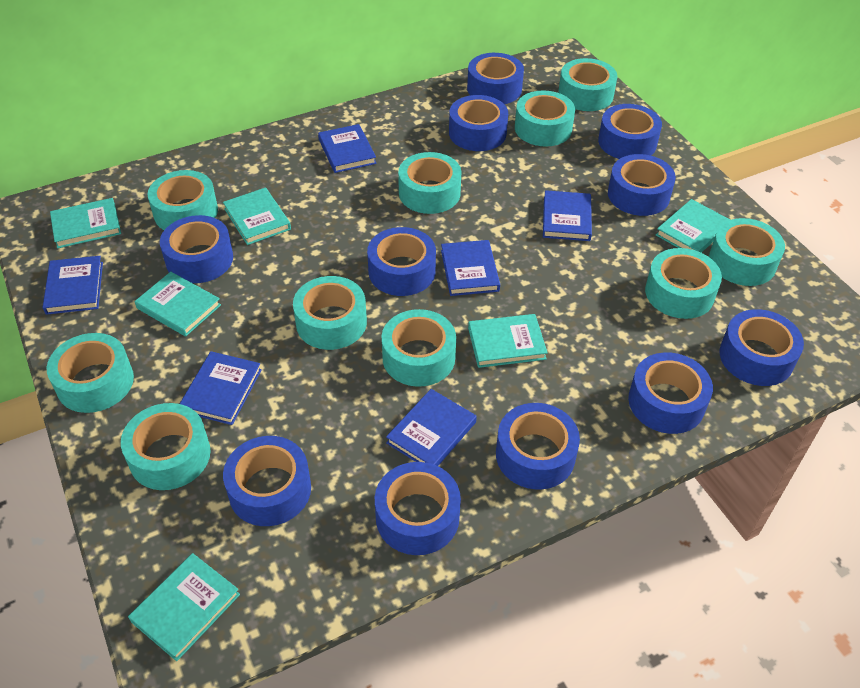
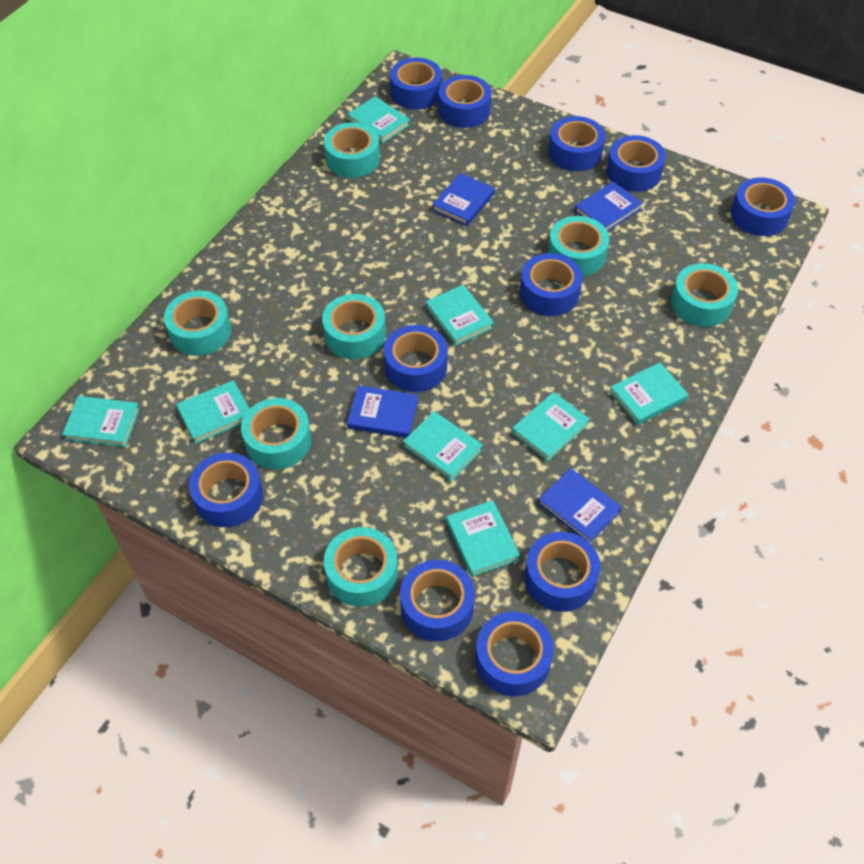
blue book: [43,256,103,315] [180,351,262,425] [318,124,376,173] [386,389,477,466] [441,240,500,296] [543,190,592,241] = 6 -> [347,385,418,438] [432,173,495,226] [538,468,622,543] [575,181,643,231] = 4
turquoise book: [50,198,121,248] [128,553,240,661] [135,272,221,336] [223,188,291,245] [468,314,548,368] [656,199,730,253] = 6 -> [62,396,140,447] [176,380,250,444] [348,96,410,144] [403,411,483,481] [426,285,494,346] [446,500,520,577] [512,392,590,462] [610,362,689,425] = 8
turquoise tape: [47,333,134,413] [121,403,211,490] [147,170,218,230] [293,276,367,350] [382,309,456,387] [398,152,462,214] [515,91,575,146] [558,58,617,111] [645,248,722,319] [709,218,785,286] = 10 -> [164,291,231,356] [241,398,312,469] [322,294,386,359] [324,122,380,178] [324,527,398,607] [548,216,609,276] [671,263,738,327] = 7

